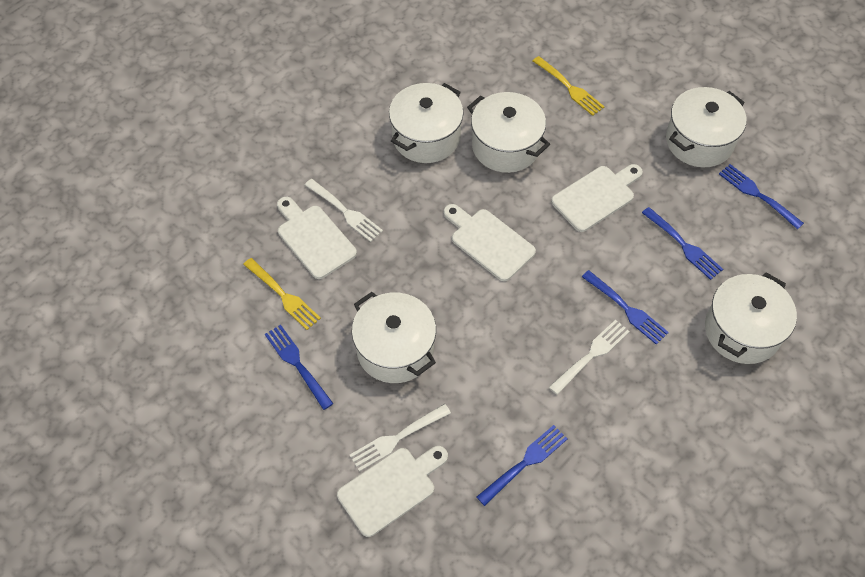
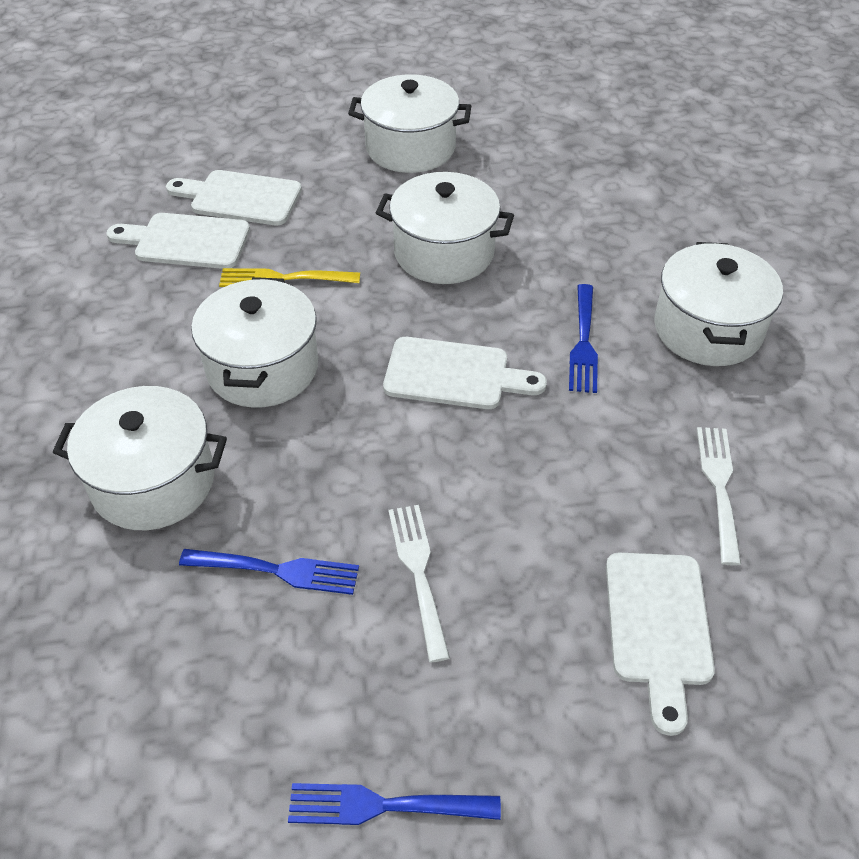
blue fork: [265,325,334,410] [477,425,568,506] [582,270,669,345] [642,207,723,280] [719,164,804,229] = 5 -> [179,549,359,595] [288,783,501,825] [569,284,598,393] = 3
white fork: [305,179,383,242] [349,404,451,472] [549,319,630,395] = 3 -> [388,505,450,662] [697,427,741,566] = 2
yellow fork: [243,258,321,330] [533,56,605,116] = 2 -> [219,268,360,287] = 1

